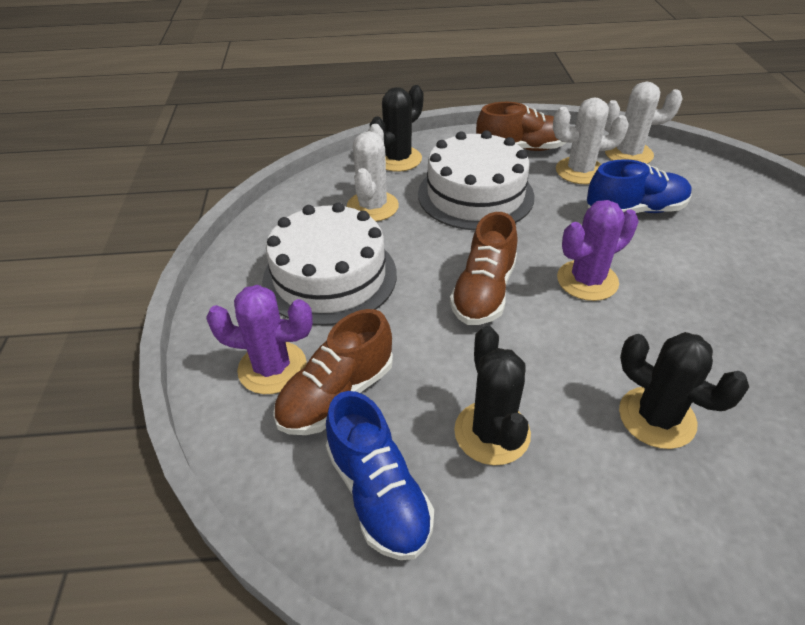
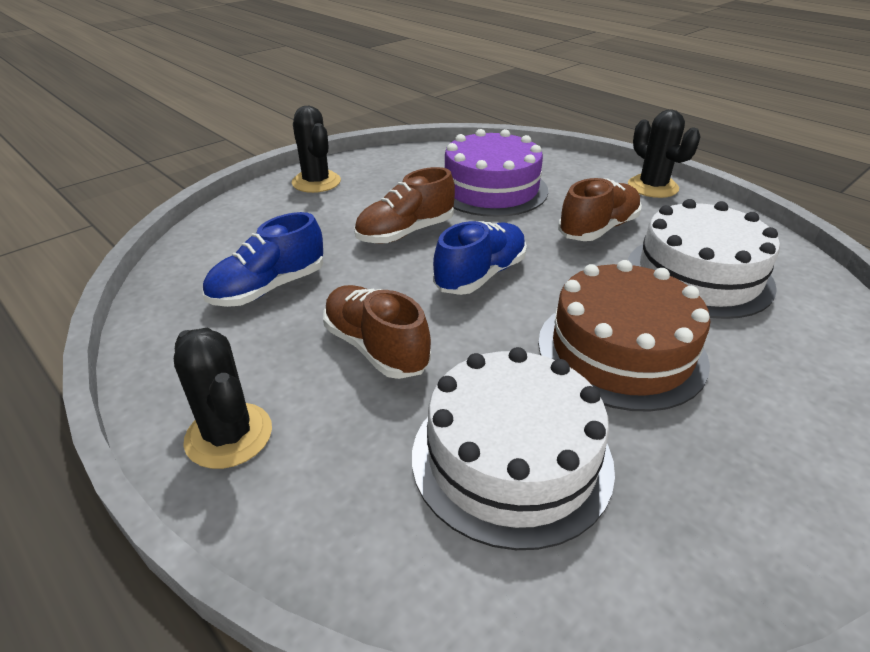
brown cake: none = 0 -> [538,260,710,412] = 1
purple cactus: [206,285,313,394] [557,200,639,301] = 2 -> none = 0
purple cake: none = 0 -> [444,129,548,217] = 1
white cactus: [347,124,399,221] [553,97,629,184] [604,81,683,164] = 3 -> none = 0

